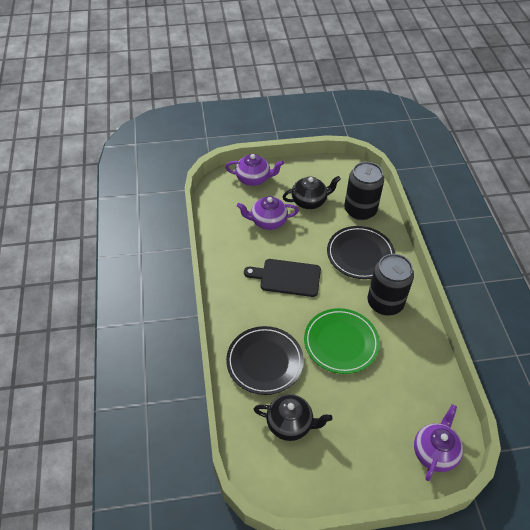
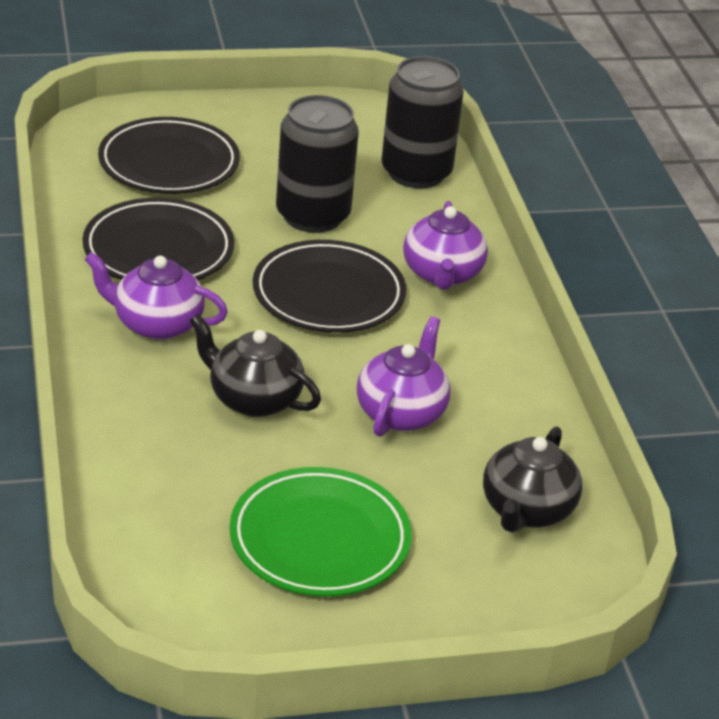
black cutting board: [244,259,321,297] = 1 -> none = 0
black plate: [226,326,304,395] [327,226,395,279] = 2 -> [82,198,234,280] [98,117,240,194] [253,240,406,333] = 3

